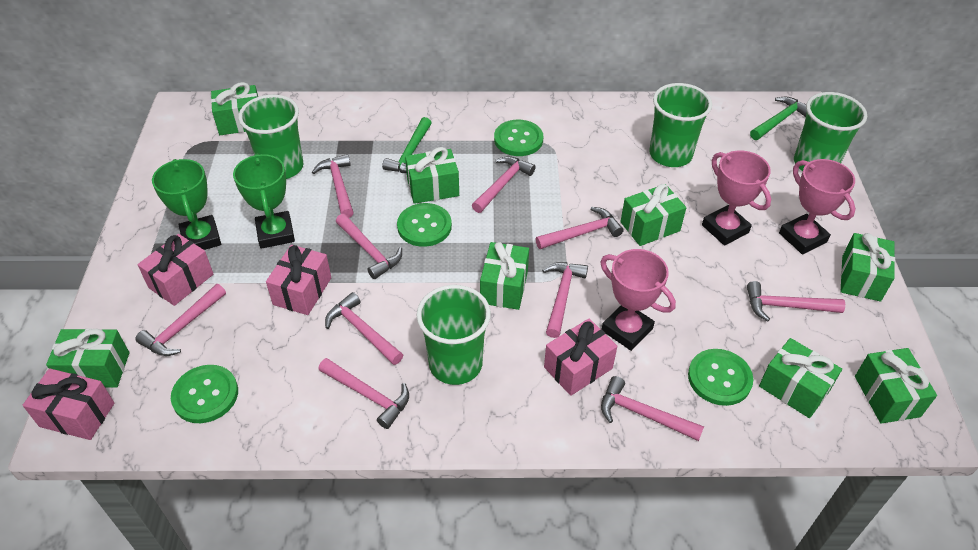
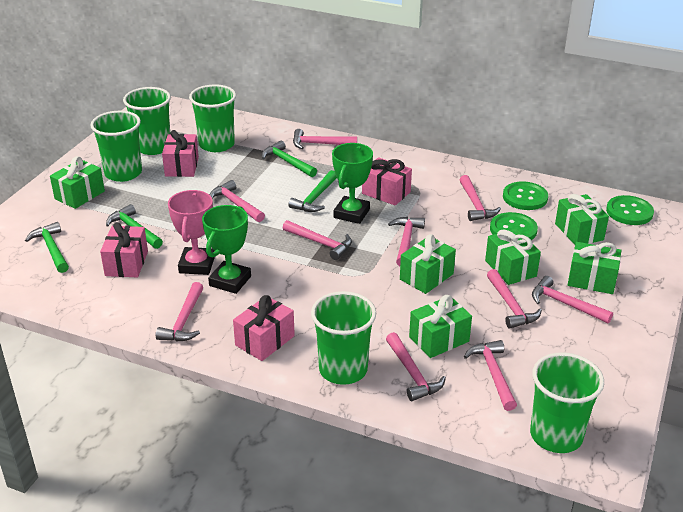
green button: [171,365,238,423] [397,203,452,247] [494,120,543,156] [688,349,753,406] = 4 -> [490,212,538,240] [503,181,548,210] [606,195,654,225] = 3
green cup: [238,95,303,179] [417,285,491,385] [649,83,712,167] [794,92,867,171] = 4 -> [90,111,142,182] [123,87,171,155] [189,85,236,152] [311,291,376,385] [530,352,604,453] = 5
green gift: [46,329,129,388] [211,82,258,135] [405,147,459,204] [480,242,529,310] [620,184,686,246] [759,338,842,418] [841,233,895,302] [855,348,937,424] = 8 -> [50,156,105,209] [400,234,456,294] [409,295,472,358] [485,228,541,285] [555,194,609,245] [568,242,621,294] = 6
green hammer: [382,117,431,173] [750,97,807,140] = 2 -> [25,222,69,273] [106,204,163,249] [262,140,317,177] [289,170,337,212] = 4
pink trophy: [600,249,676,351] [702,150,771,246] [779,159,856,254] = 3 -> [168,190,215,275] = 1

